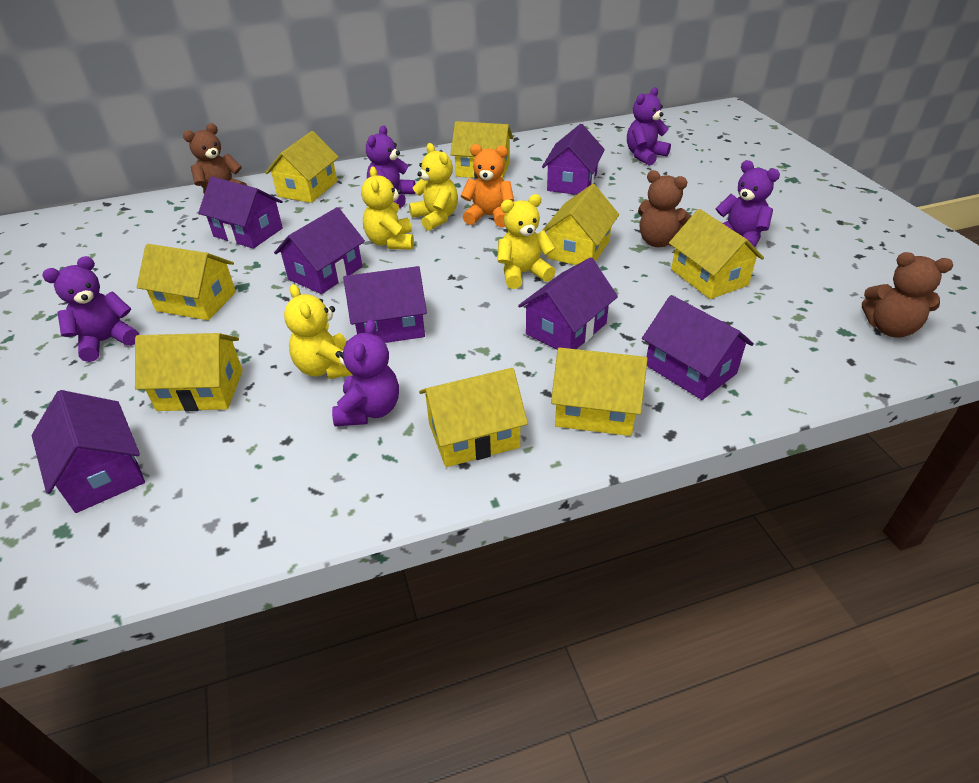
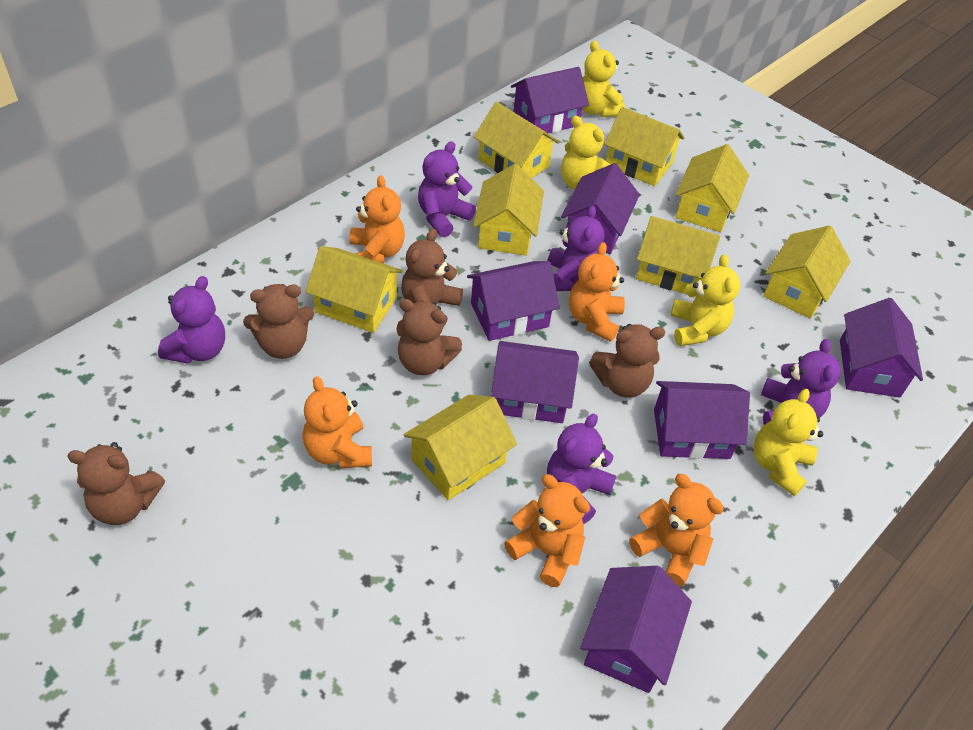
brown teddy bear: [183,123,247,194] [638,170,691,247] [862,252,953,338] = 3 -> [67,442,165,525] [243,284,314,359] [396,299,462,375] [401,229,463,327] [589,324,665,398] = 5
orange teddy bear: [461,144,514,227] = 1 -> [303,376,372,468] [350,175,405,263] [505,474,590,587] [569,242,625,342] [629,474,724,586] = 5

